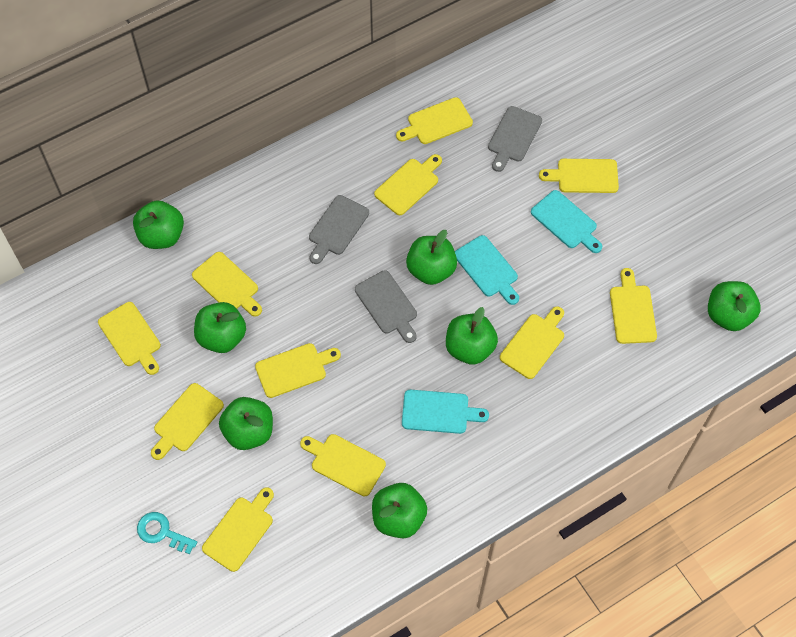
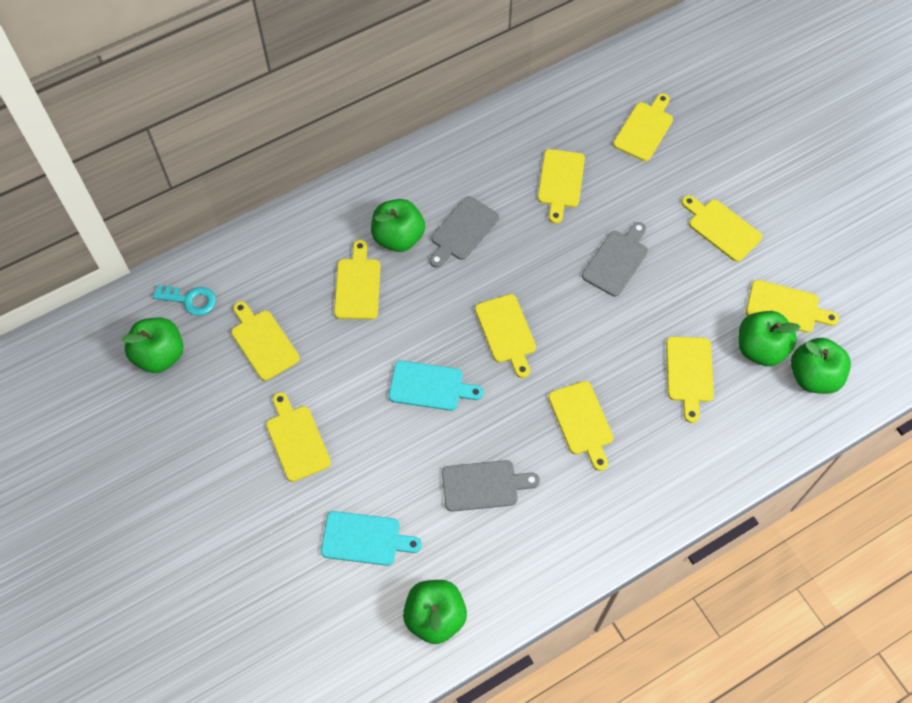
green apple: [133,200,184,249] [194,302,246,353] [219,397,273,450] [372,483,427,538] [406,230,457,285] [446,307,498,365] [708,281,761,331] = 7 -> [122,317,184,373] [371,199,425,252] [403,580,467,644] [738,311,800,366] [791,338,851,394] = 5
turquoise cutting board: [402,390,489,434] [455,235,519,305] [531,190,602,253] = 3 -> [321,511,422,566] [389,360,483,411] = 2
yellow cutting board: [98,302,161,375] [151,383,224,460] [192,252,262,317] [202,487,274,572] [255,343,341,398] [300,434,386,496] [374,154,442,215] [396,97,473,144] [500,306,564,379] [539,159,619,193] [610,268,657,344] = 11 -> [231,301,300,381] [266,392,331,482] [334,240,381,319] [475,294,536,378] [538,149,585,224] [548,381,613,471] [613,93,673,161] [666,336,714,423] [681,195,762,262] [746,280,839,333] = 10

